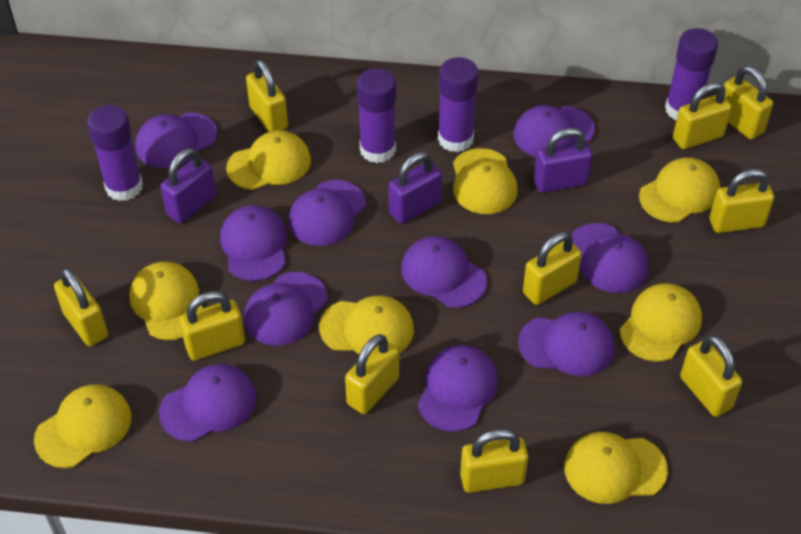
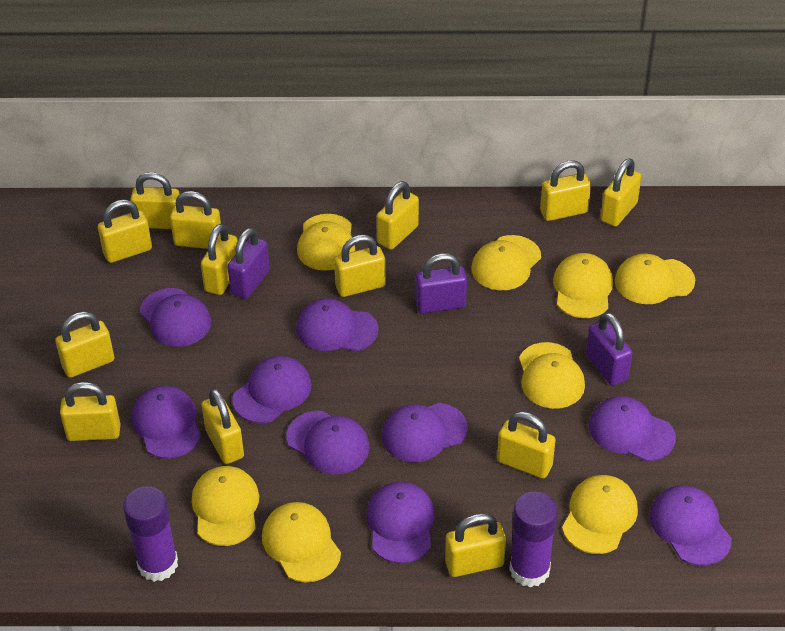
purple cap: [135,113,217,168] [159,364,257,442] [220,205,287,281] [244,272,327,346] [288,180,366,246] [401,236,487,308] [418,345,498,432] [513,105,595,157] [518,312,614,376] [571,223,648,293] = 10 -> [132,386,201,459] [140,288,211,347] [232,356,312,423] [286,411,369,474] [296,298,378,351] [366,482,435,563] [382,403,468,462] [589,396,676,462] [650,486,732,566] = 9
purple glue stick: [87,105,143,201] [357,68,396,163] [438,57,479,152] [665,28,718,120] = 4 -> [123,486,178,582] [509,491,558,587] = 2
yellow padlock: [54,268,108,346] [180,291,245,361] [246,60,288,132] [345,334,399,414] [460,429,528,493] [523,232,582,305] [673,82,732,149] [680,335,742,417] [710,169,774,233] [724,66,773,139] = 10 -> [55,312,114,378] [60,382,121,441] [98,200,152,263] [130,172,179,229] [170,191,221,249] [201,224,238,295] [201,389,244,464] [334,235,386,297] [377,181,419,250] [445,513,506,577] [497,411,556,478] [540,160,591,221] [601,158,642,227] = 13

